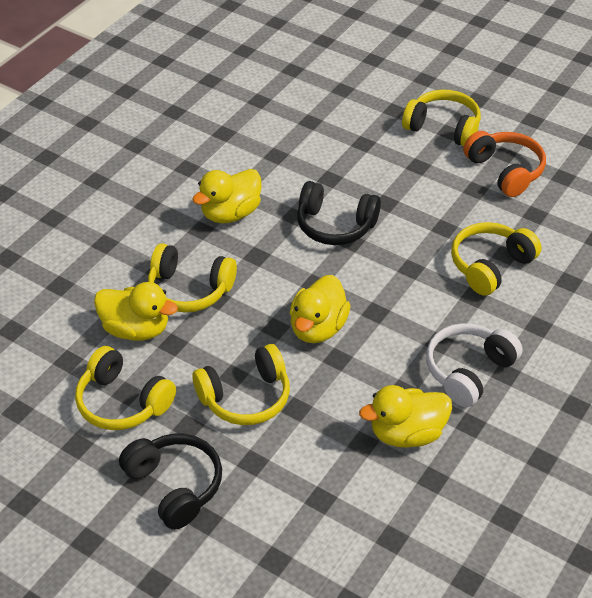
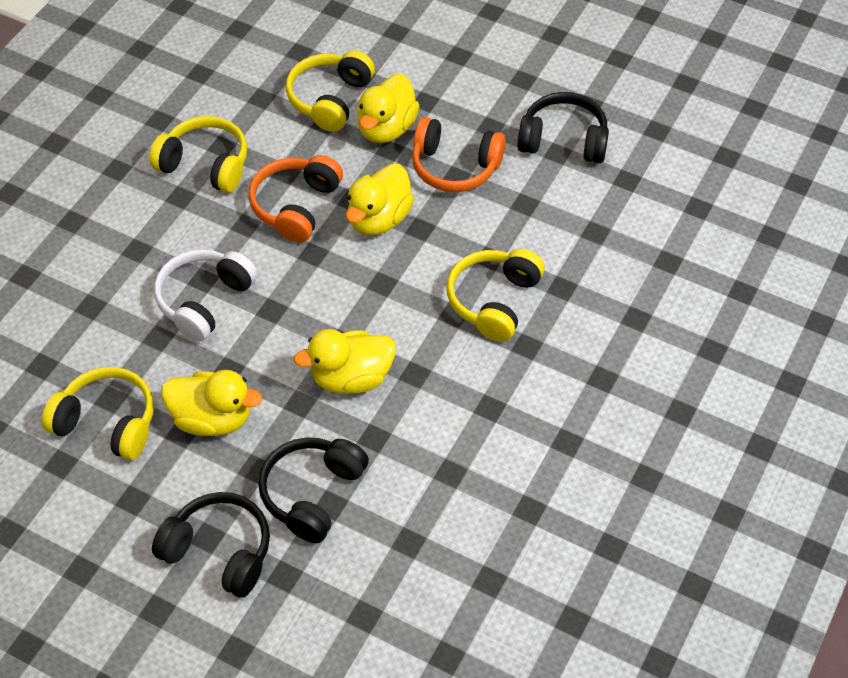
black headphones: [119,434,222,530] [297,181,381,245] = 2 -> [152,492,270,598] [258,437,369,543] [517,92,609,163] = 3
orange headphones: [463,131,546,197] = 1 -> [249,155,343,243] [412,117,506,192] = 2
yellow headphones: [75,346,176,430] [148,243,237,312] [193,344,290,425] [402,90,481,147] [451,222,542,295] = 5 -> [42,367,154,460] [149,116,247,193] [286,50,375,132] [447,249,544,342] = 4

